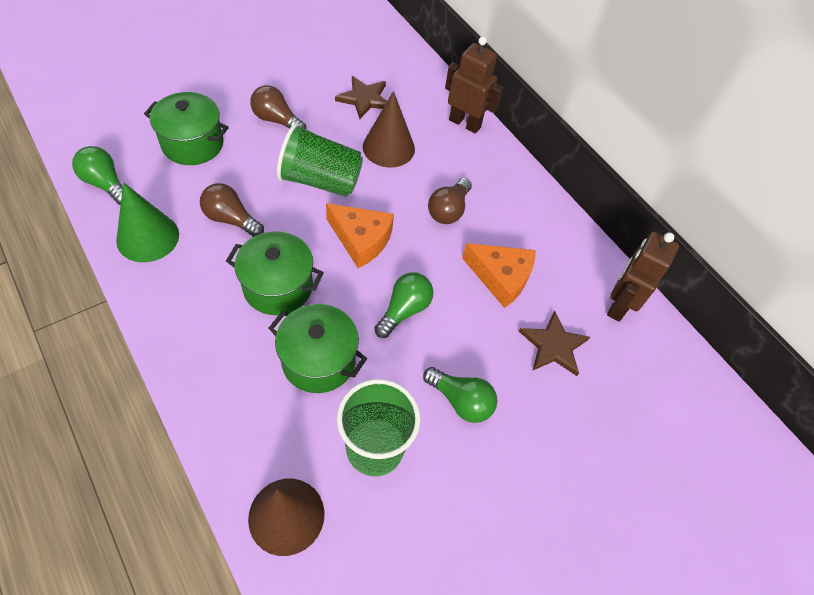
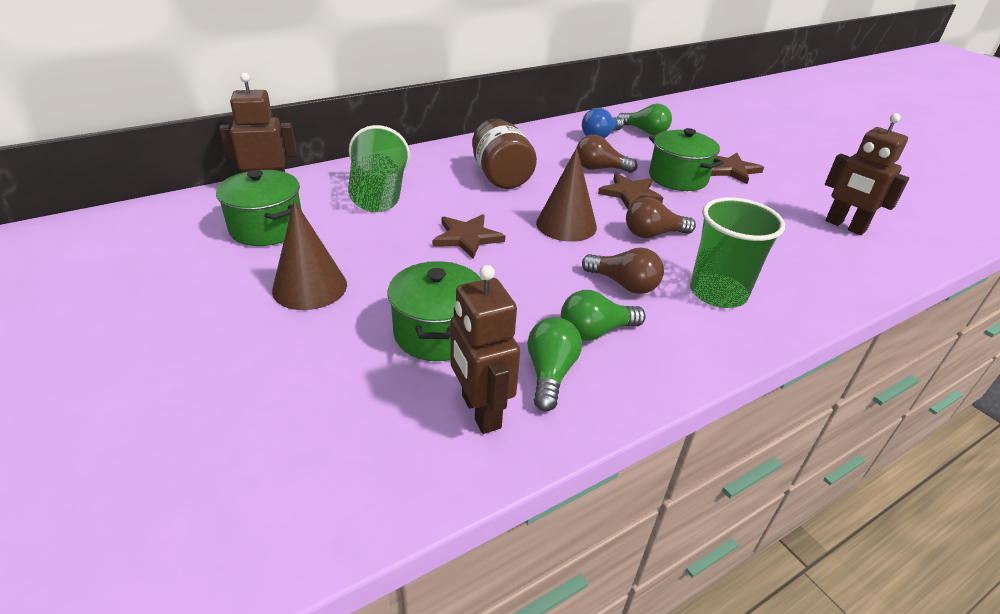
blue light bulb: none = 0 -> [582,108,624,138] = 1
brown jar: none = 0 -> [472,119,537,189] = 1
brown robot: [445,37,504,134] [607,232,679,322] = 2 -> [219,72,296,172] [450,265,520,434] [825,113,909,235] = 3
brown star: [335,76,387,119] [519,311,590,376] = 2 -> [432,214,505,259] [598,173,663,209] [711,153,764,184] = 3
green cone: [116,183,179,262] = 1 -> none = 0
orange cheese: [326,203,394,268] [462,243,536,308] = 2 -> none = 0

